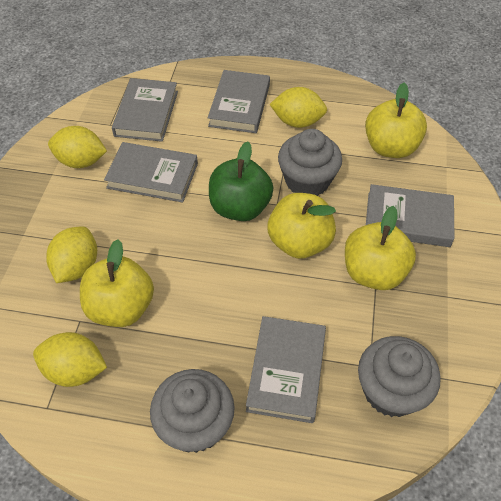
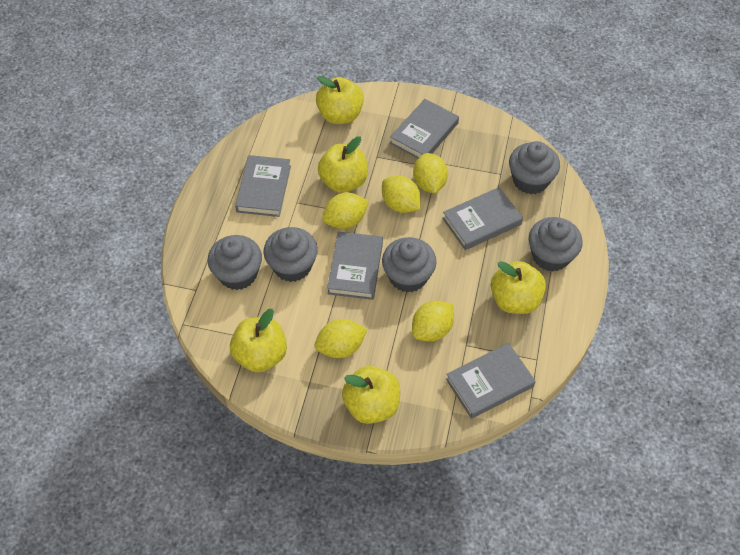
green apple: [209,142,273,221] = 1 -> none = 0
grey cupcake: [150,369,235,453] [278,129,342,196] [358,336,441,417] = 3 -> [207,235,262,290] [263,227,318,282] [382,237,437,293] [509,141,560,194] [529,217,583,272] = 5
yellow apple: [80,239,154,327] [268,193,336,259] [345,206,416,290] [365,83,427,158] = 4 -> [230,309,287,372] [316,76,364,124] [318,136,368,193] [342,366,400,424] [491,261,546,314] = 5
yellow lemon: [33,332,107,387] [46,227,97,283] [48,126,107,168] [270,87,327,128] = 4 -> [315,319,367,358] [322,193,369,229] [382,176,421,213] [412,301,454,341] [413,153,448,193] = 5

